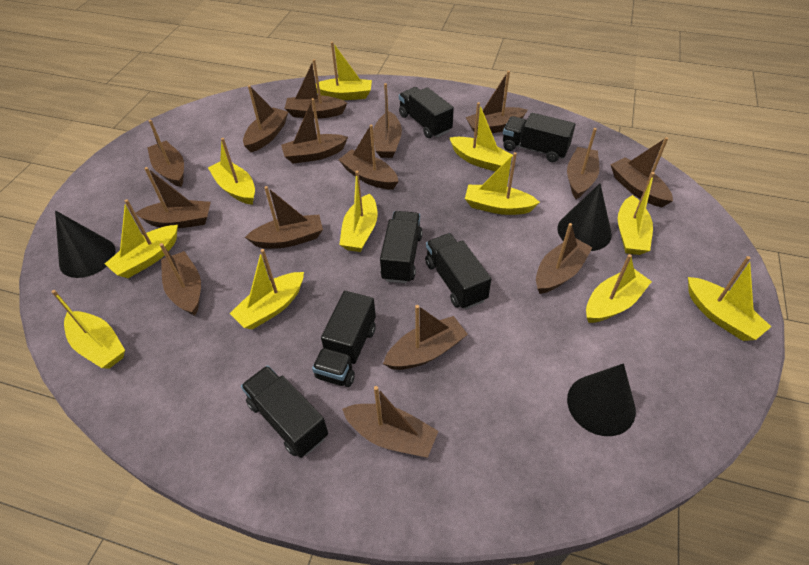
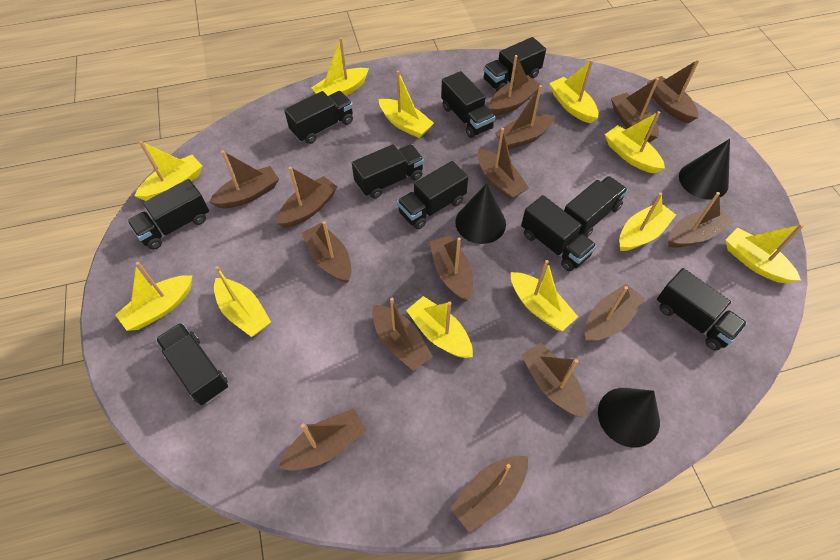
black truck: [241,365,328,458] [312,291,376,387] [380,211,423,284] [399,87,454,138] [425,233,491,309] [503,113,576,162] = 6 -> [127,179,209,250] [156,322,228,405] [284,91,353,144] [352,144,424,199] [397,161,468,230] [441,71,495,138] [483,37,546,92] [521,195,597,271] [564,176,628,237] [657,268,747,351] = 10

